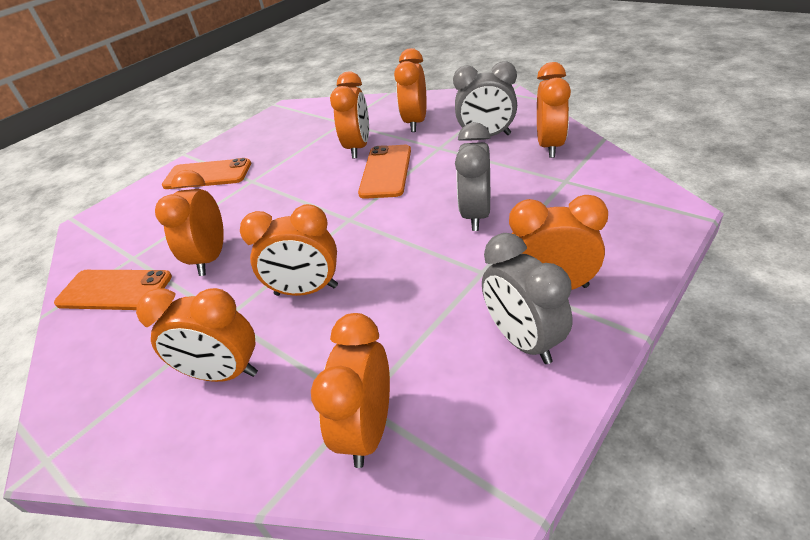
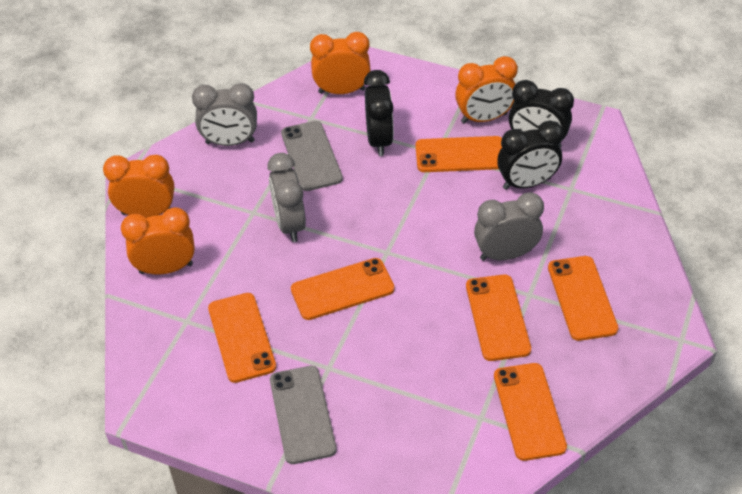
black clock: none = 0 -> [364,70,394,156] [497,121,563,190] [509,80,574,148] = 3
grey phone: none = 0 -> [270,366,337,464] [281,121,343,191] = 2
orange clock: [136,288,258,382] [155,170,224,276] [240,204,338,296] [311,313,390,468] [330,72,369,158] [394,48,427,132] [509,195,608,290] [537,62,571,158] = 8 -> [103,155,174,218] [121,207,195,274] [310,32,371,94] [455,56,518,124] = 4
orange phone: [54,270,172,310] [162,158,251,189] [358,145,411,199] = 3 -> [208,293,276,383] [291,258,395,320] [416,136,502,172] [466,275,531,361] [494,363,567,461] [548,256,619,341] = 6

